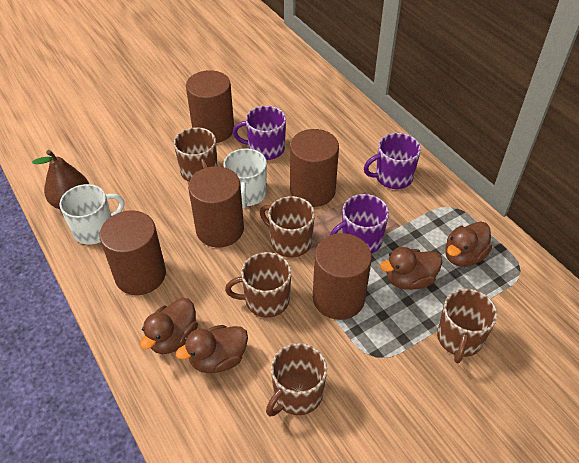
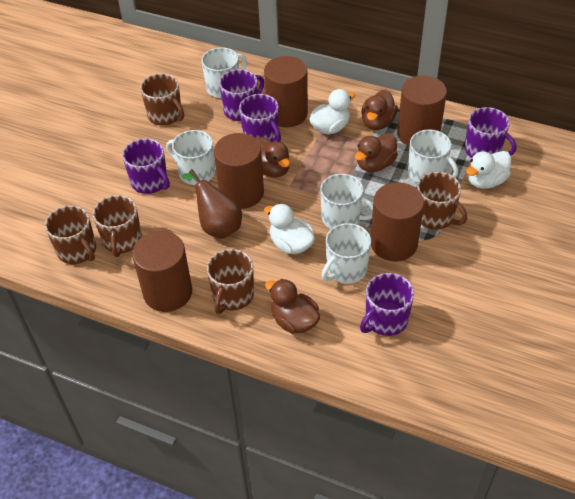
purple mug: [233,106,286,160] [330,194,389,254] [364,133,421,189] = 3 -> [122,138,170,194] [219,69,264,121] [239,94,281,142] [360,273,414,336] [465,107,516,158] = 5
white duck: none = 0 -> [264,203,315,254] [309,89,355,135] [466,151,511,189] = 3
white mug: [60,184,124,245] [224,148,267,209] = 2 -> [166,130,215,185] [201,47,247,98] [320,174,373,229] [322,223,371,284] [408,129,458,183] = 5

